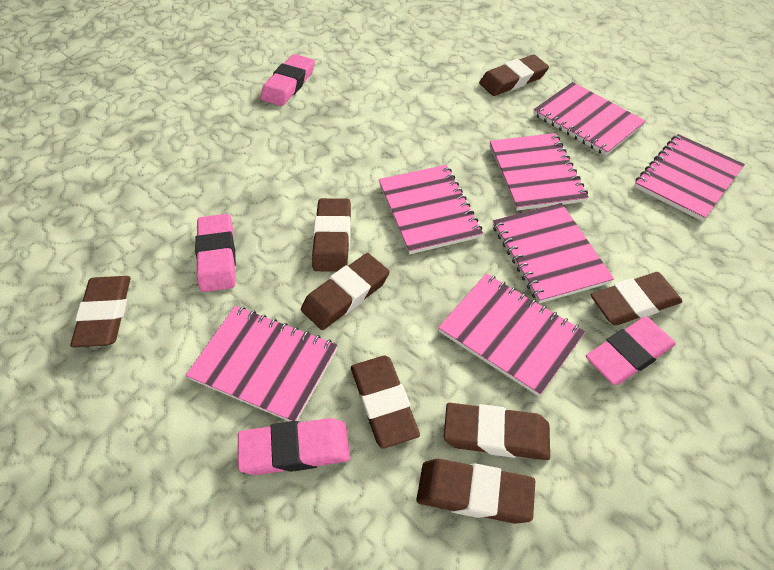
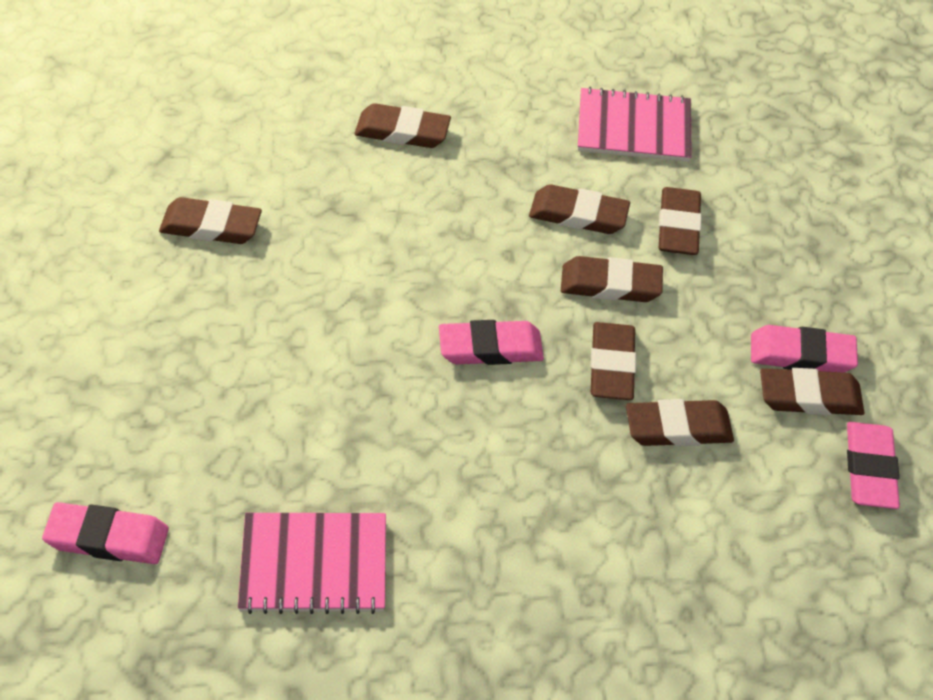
pink notebook: [186,306,338,422] [379,165,483,254] [438,273,585,397] [490,133,589,211] [493,203,614,303] [533,82,646,156] [634,134,745,221] = 7 -> [238,513,386,614] [578,87,692,162] = 2

